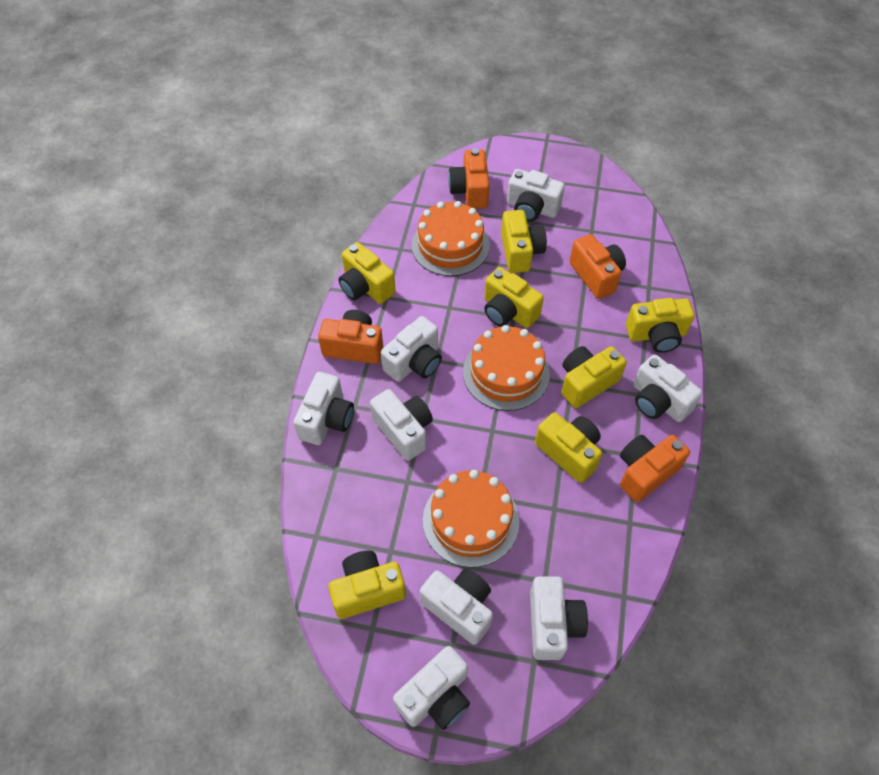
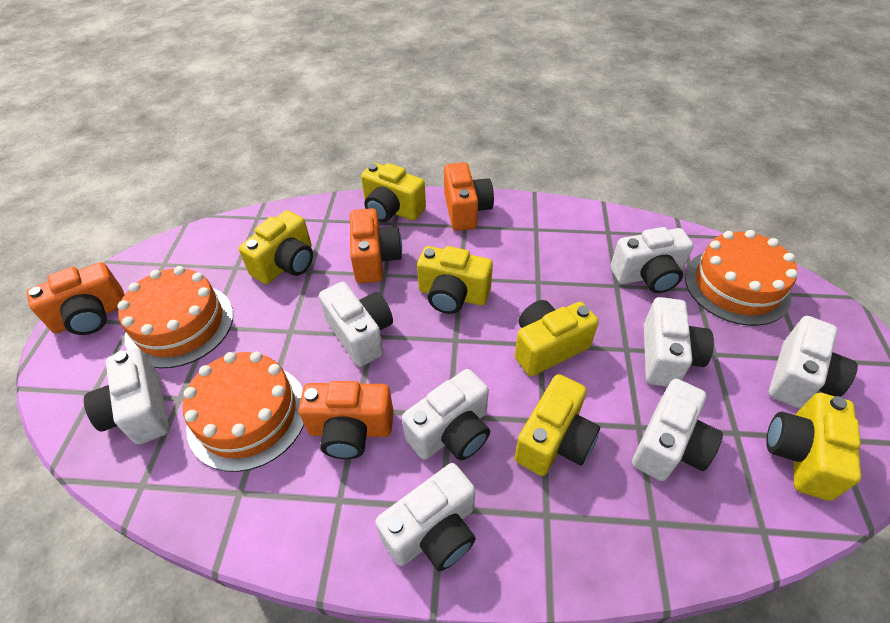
yellow camera: [328,551,406,619] [338,242,396,304] [484,267,544,328] [501,210,547,273] [535,412,602,483] [561,346,627,408] [626,298,695,353] = 7 -> [239,210,313,284] [361,163,426,222] [417,246,493,314] [515,300,599,376] [515,374,600,476] [766,393,861,501] = 6

